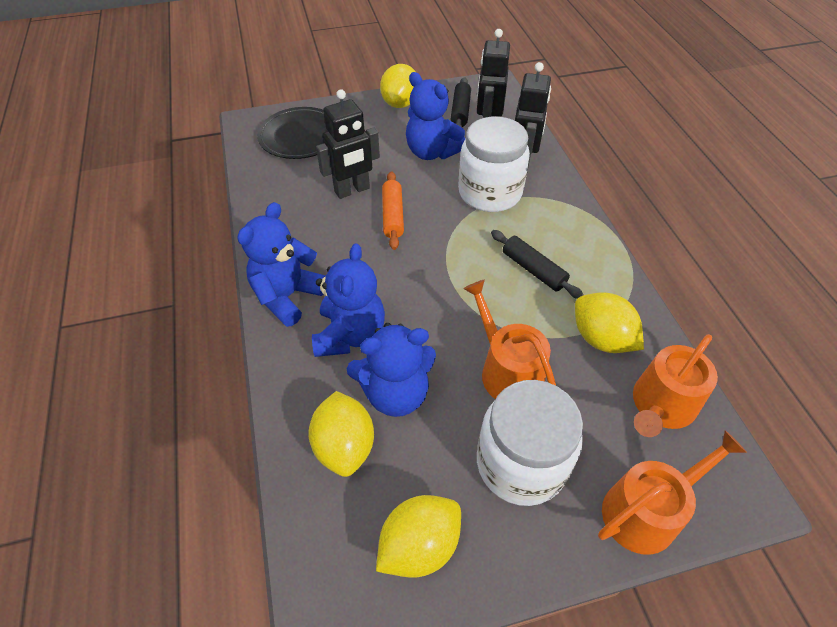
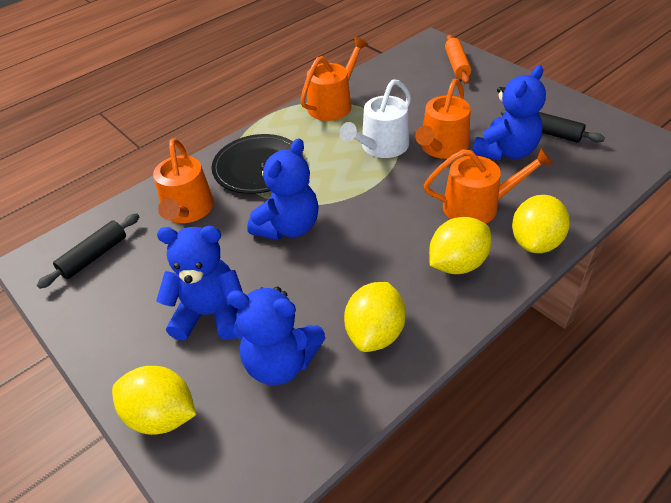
black robot: [316,89,380,199] [477,29,510,118] [515,62,551,172] = 3 -> none = 0
orange watering can: [463,280,556,399] [598,430,747,555] [633,334,718,437] = 3 -> [153,138,214,223] [300,37,368,121] [415,79,471,159] [424,147,553,224] = 4
white jar: [458,116,530,212] [477,380,583,506] = 2 -> none = 0
white watering can: none = 0 -> [340,79,411,158] = 1

